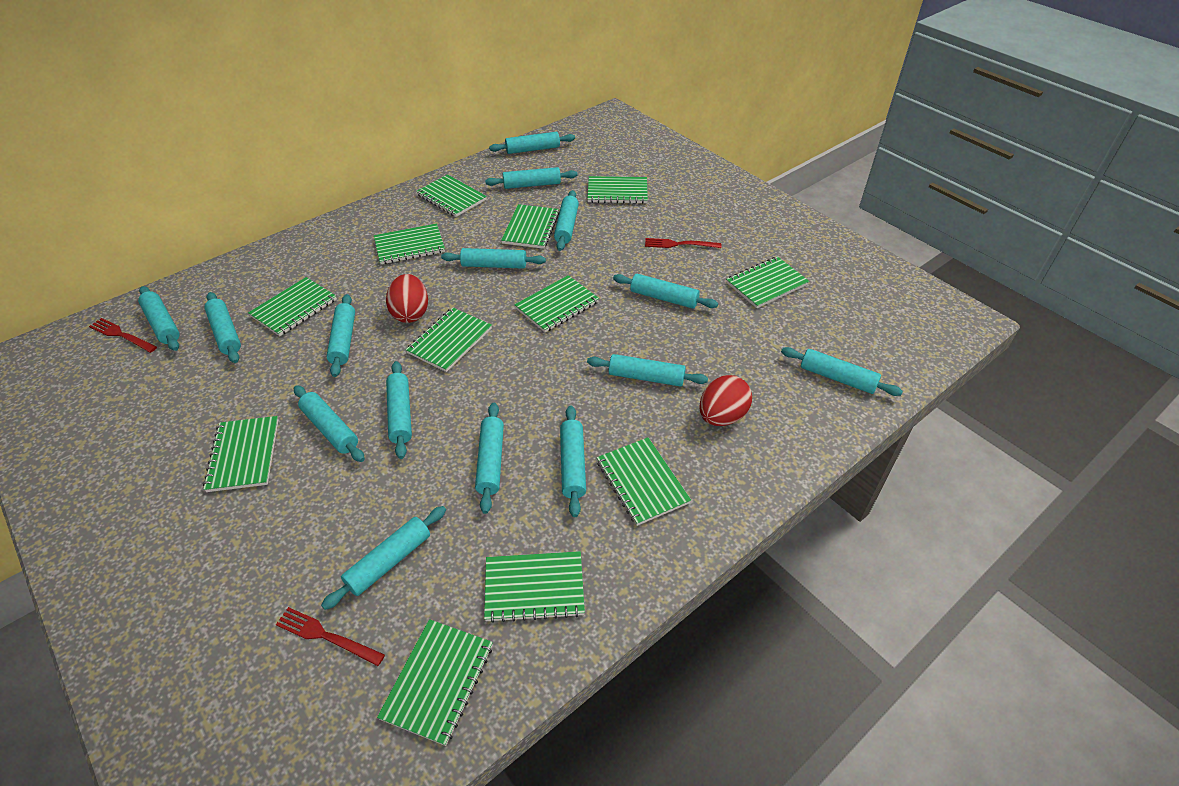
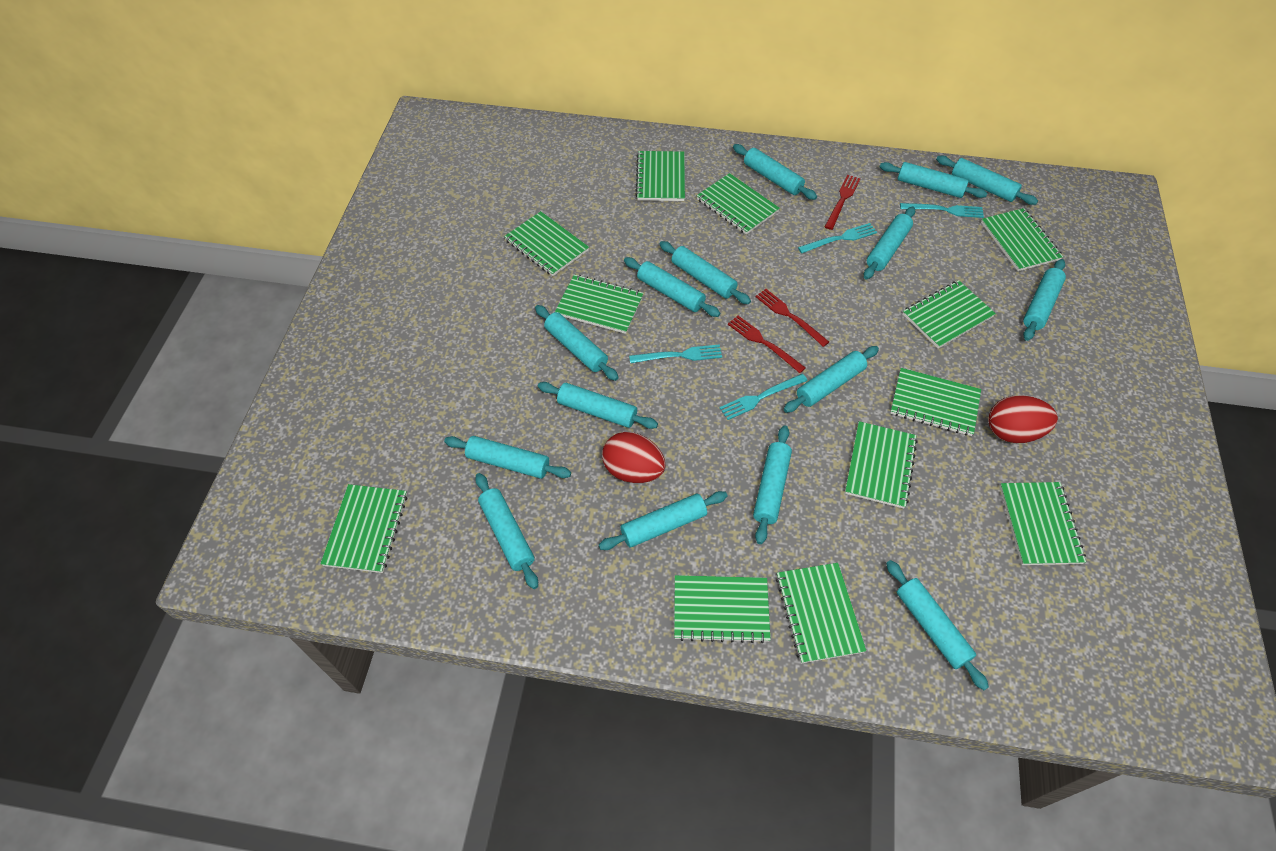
turquoise fork: none = 0 -> [629,344,722,363] [720,374,807,420] [798,223,877,253] [900,203,984,218] = 4

